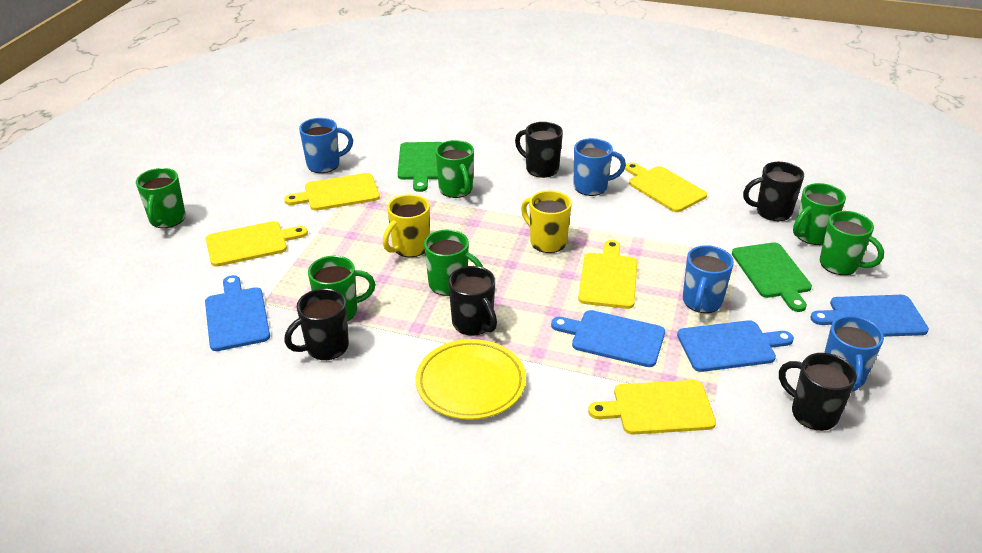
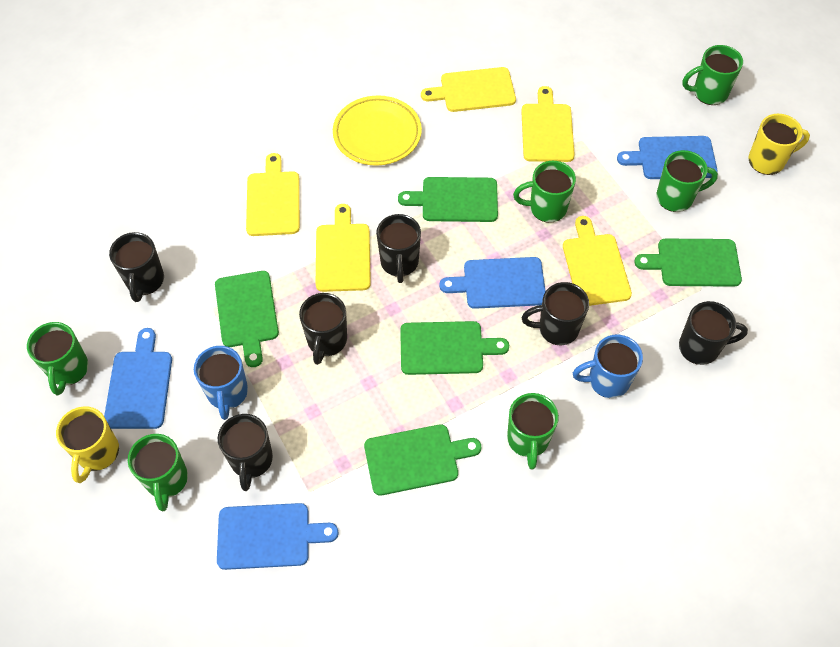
black mug: [284,288,349,360] [448,266,497,336] [515,122,563,178] [743,162,804,221] [779,353,857,431] = 5 -> [109,232,164,302] [218,414,273,491] [299,293,347,365] [376,214,421,283] [522,282,589,345] [679,301,748,365] = 6
blue mug: [299,118,353,173] [574,138,626,196] [683,245,734,313] [824,316,884,392] = 4 -> [194,346,248,420] [573,335,643,398] = 2
green cutting board: [398,142,443,192] [732,243,812,312] = 2 -> [215,271,279,367] [364,424,481,496] [398,177,498,222] [400,321,509,375] [634,239,742,287] = 5

